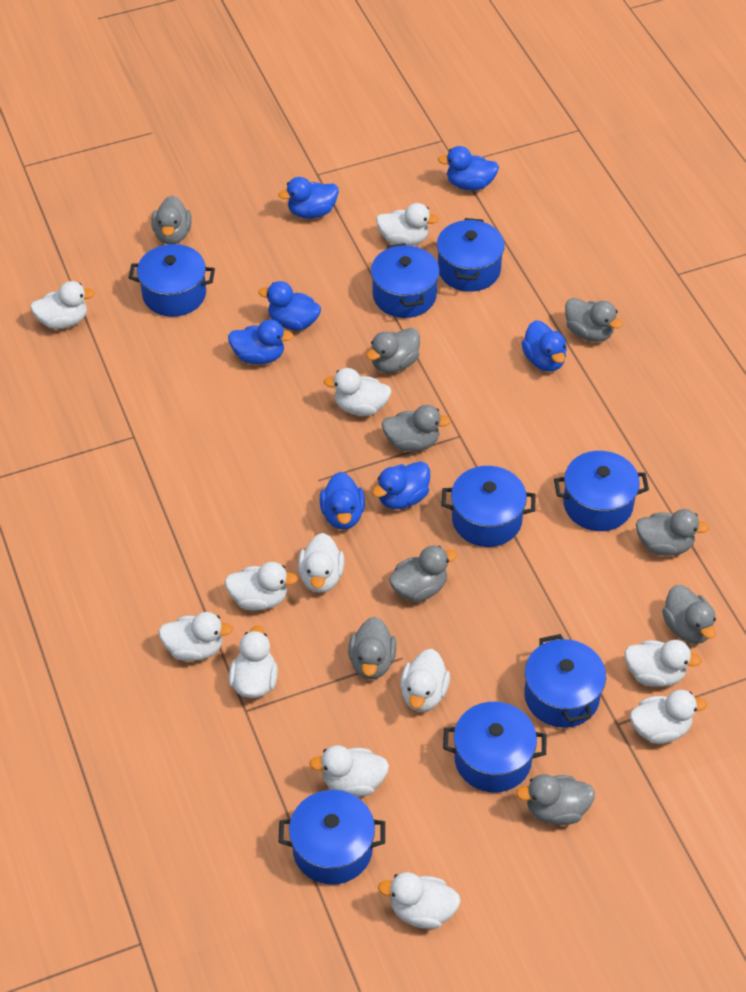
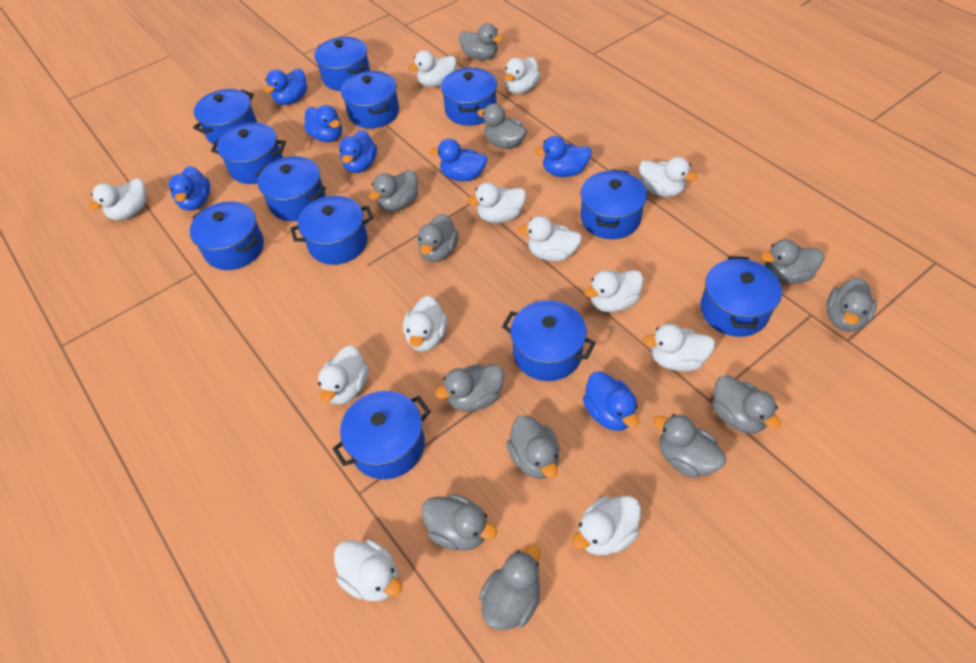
blue pot: [128,244,215,317] [279,790,385,885] [371,243,440,318] [437,218,505,292] [441,466,536,547] [443,702,546,793] [524,634,606,728] [554,451,649,531] = 8 -> [190,201,264,270] [193,89,257,145] [211,122,286,184] [255,156,326,221] [290,196,373,265] [314,37,370,91] [332,391,431,479] [341,71,399,128] [441,68,497,126] [502,300,596,381] [580,169,647,239] [700,256,782,337] = 12
grey duck: [151,196,192,244] [348,617,397,679] [366,328,420,373] [382,405,451,452] [389,546,457,602] [516,774,595,825] [565,298,623,342] [636,509,709,556] [662,585,716,644] = 9 -> [369,170,418,211] [417,213,459,262] [421,494,497,551] [435,364,504,412] [459,23,503,60] [477,103,527,149] [479,545,541,630] [507,415,560,479] [653,414,726,478] [713,375,781,433] [761,239,824,284] [826,278,877,332] = 12

